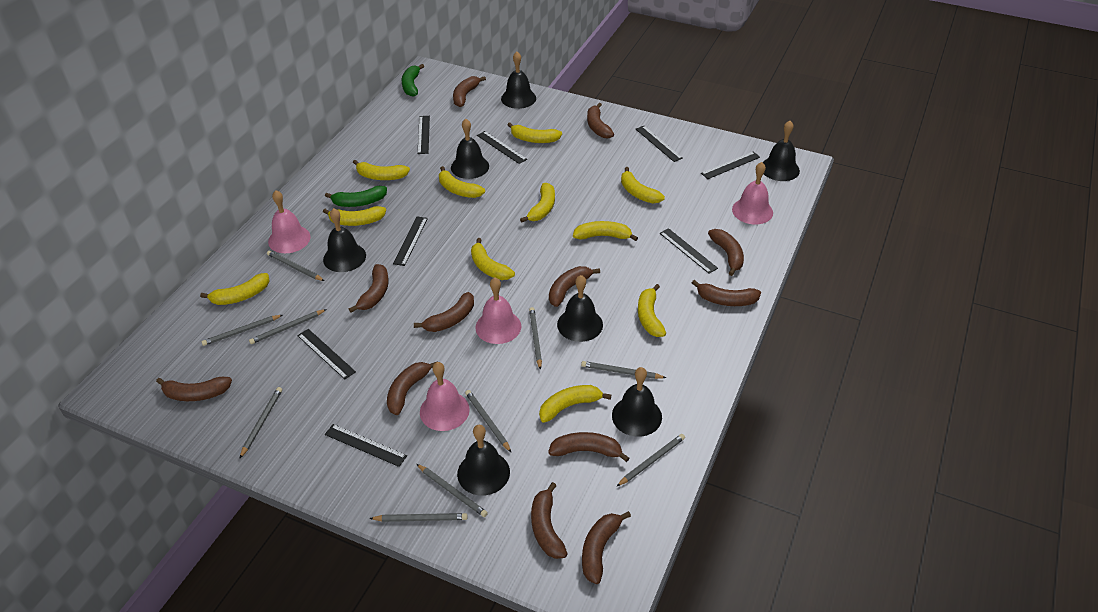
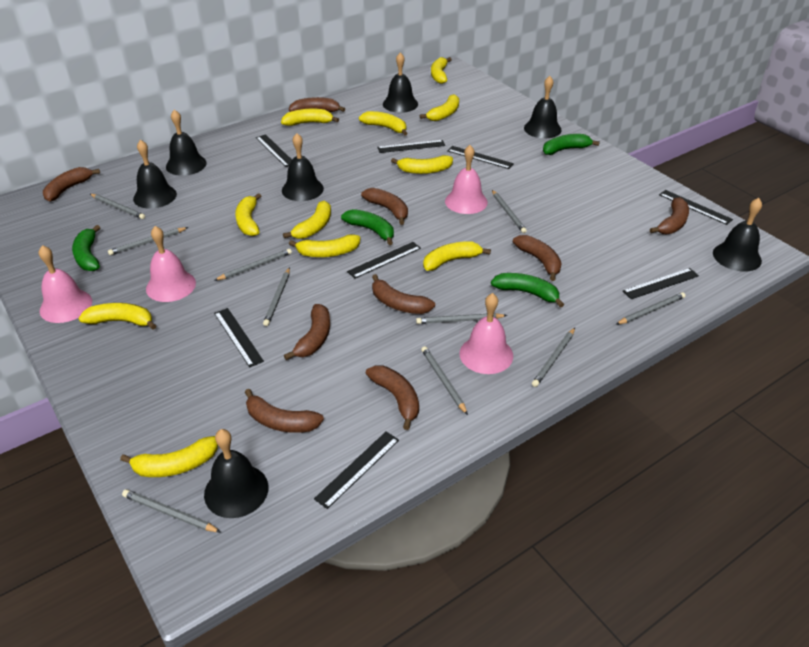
brown banana: [156,377,232,401] [349,264,389,313] [387,361,438,415] [414,292,474,332] [453,76,486,107] [531,482,568,559] [548,432,629,462] [549,266,600,307] [582,511,631,584] [587,103,614,139] [692,280,761,306] [708,229,744,276] = 12 -> [43,167,100,202] [245,389,324,433] [284,304,330,360] [289,97,345,112] [361,188,408,225] [366,366,419,430] [372,274,435,314] [513,235,562,281] [650,197,689,234] = 9
green banana: [325,186,387,207] [402,64,424,97] = 2 -> [72,225,101,271] [341,209,394,245] [491,273,564,308] [543,134,600,155] = 4

